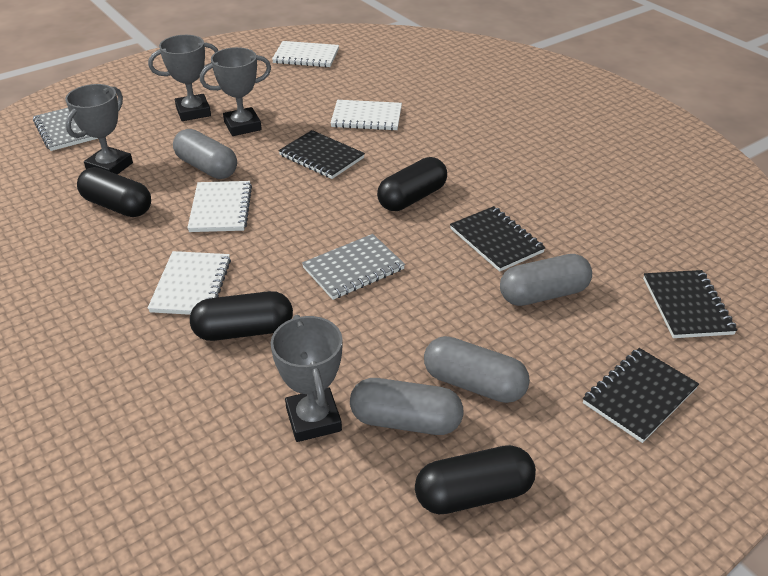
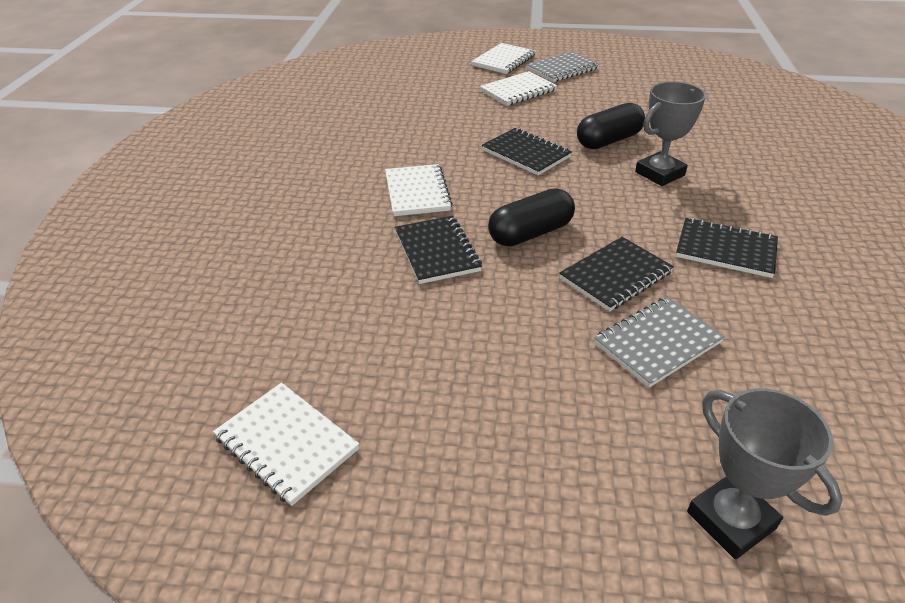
black capsule: [77,167,151,217] [190,291,293,341] [377,157,447,211] [415,445,536,514] = 4 -> [488,188,575,247] [577,103,645,149] = 2
grey capsule: [173,129,237,179] [350,378,463,435] [424,336,530,403] [500,254,592,306] = 4 -> none = 0
grey trophy: [65,84,133,175] [148,35,218,121] [200,47,271,136] [271,314,342,442] = 4 -> [635,81,706,186] [687,388,843,559] = 2

